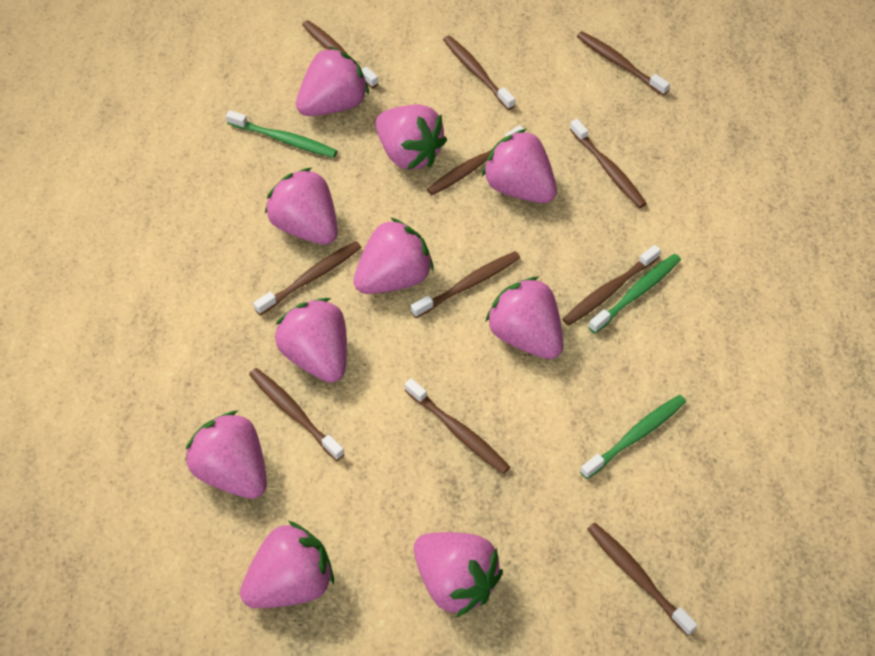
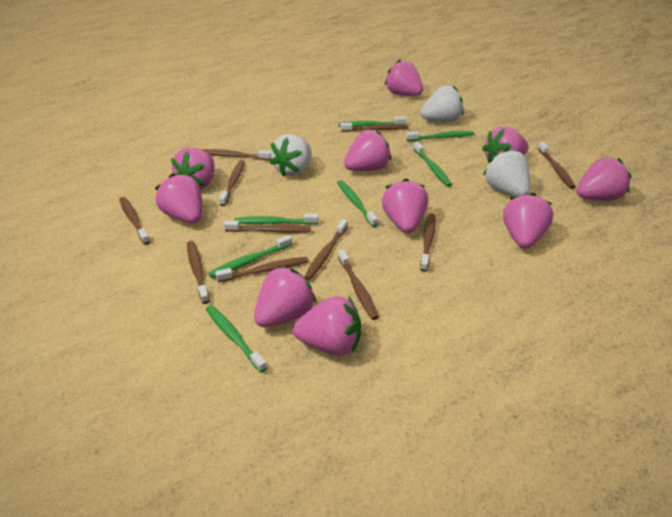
green toothbrush: [226,110,337,158] [580,395,686,479] [589,254,681,334] = 3 -> [206,305,267,373] [208,235,292,278] [234,214,319,225] [337,180,378,227] [338,117,406,127] [406,131,474,141] [413,142,452,187] = 7
white strawberry: none = 0 -> [269,134,311,177] [420,85,464,122] [483,149,530,196] = 3

